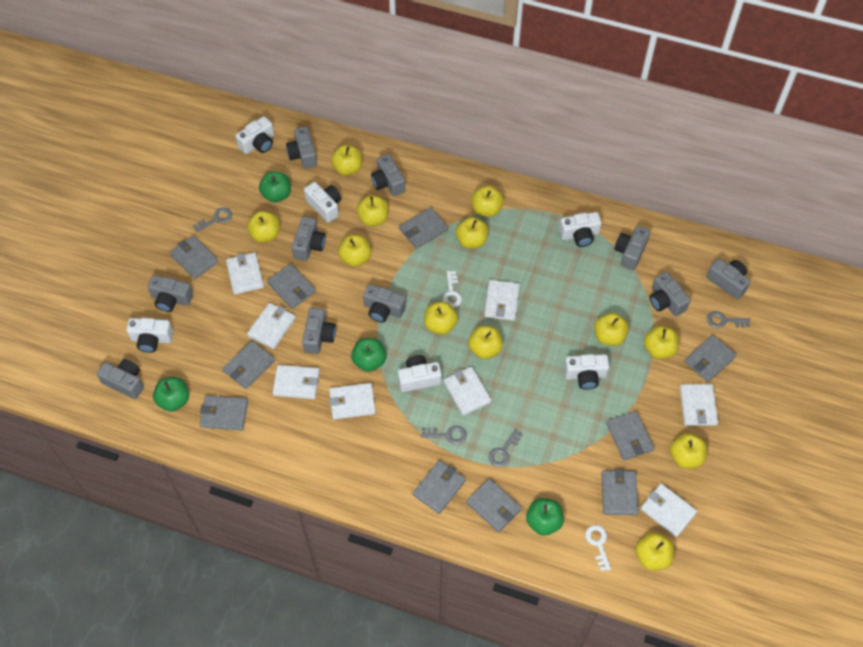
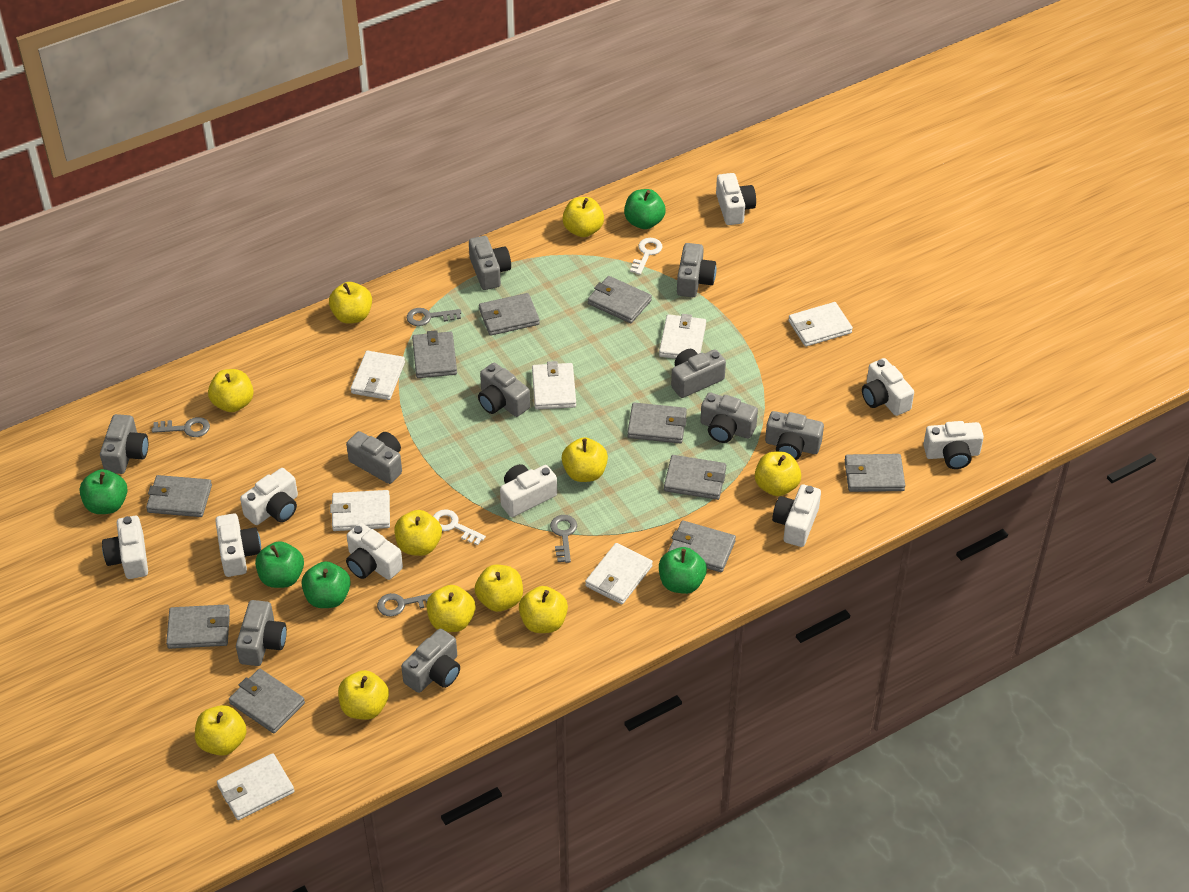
green apple: [153,377,189,412] [259,171,291,203] [351,338,386,372] [526,498,564,536] = 4 -> [80,469,128,514] [255,541,304,588] [301,561,351,608] [624,189,666,229] [659,547,707,594] = 5
white camera: [126,318,173,353] [235,116,274,154] [304,182,342,223] [398,355,442,392] [559,212,602,247] [564,354,609,390] = 6 -> [102,516,148,579] [215,513,261,577] [240,468,298,525] [346,523,403,580] [500,464,557,517] [716,173,756,225] [772,485,821,547] [862,358,914,416] [923,421,984,469] = 9
white wallet: [226,252,264,295] [247,303,296,349] [272,365,320,399] [329,383,376,420] [444,366,492,416] [484,280,520,321] [640,483,697,537] [680,384,718,426] = 8 -> [217,753,294,820] [330,490,390,531] [351,351,405,400] [532,361,576,409] [585,543,653,604] [659,314,706,359] [788,302,853,347] = 7
yellow apple: [247,211,280,243] [331,145,362,176] [338,235,371,267] [356,195,389,227] [424,301,458,335] [456,217,488,249] [468,326,503,359] [471,186,504,217] [594,313,629,346] [635,532,674,571] [644,326,679,359] [670,433,707,469] = 12 -> [195,705,247,756] [208,369,254,412] [329,282,372,324] [338,670,389,720] [394,510,442,556] [426,585,475,632] [475,565,523,612] [519,586,568,633] [562,197,604,237] [562,437,608,482] [755,451,801,496] = 11

